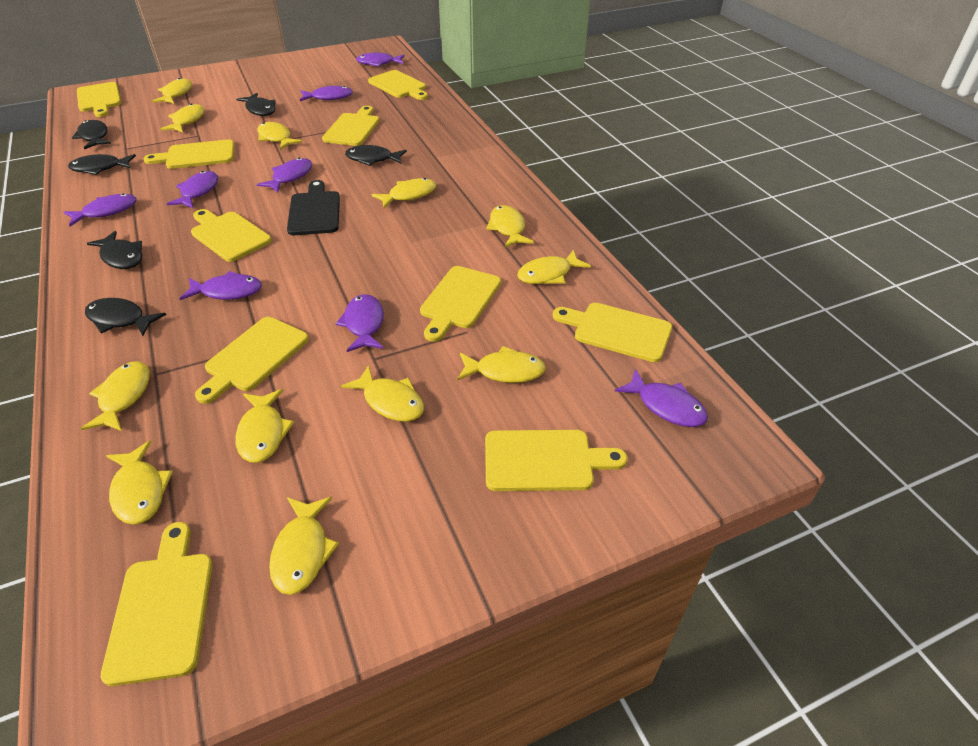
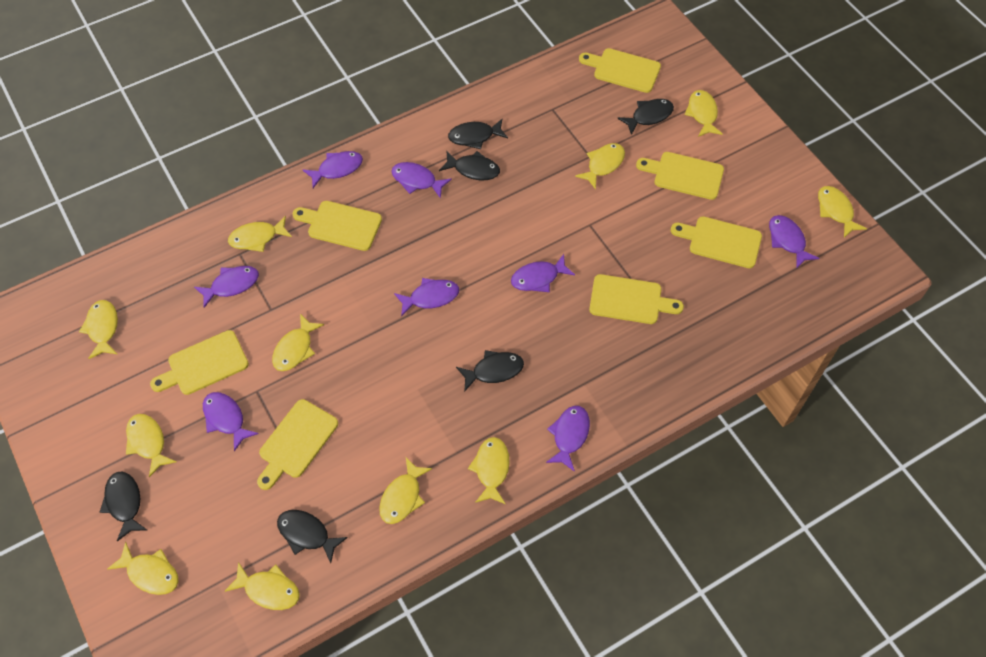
black cutting board: [287,180,340,235] = 1 -> none = 0
yellow cutting board: [77,82,121,117] [101,522,213,686] [144,139,234,169] [191,209,272,262] [195,317,309,404] [322,106,379,146] [368,70,428,100] [420,266,501,342] [485,430,627,491] [553,303,672,362] = 10 -> [150,330,249,395] [257,399,338,490] [293,201,382,251] [579,48,661,93] [589,274,684,324] [636,152,724,200] [671,216,762,268] = 7
yellow fish: [81,361,150,431] [106,440,173,525] [152,78,192,104] [161,104,205,132] [235,389,294,463] [257,122,302,150] [269,497,339,595] [341,365,424,422] [371,178,436,208] [457,346,546,383] [486,205,534,248] [517,250,591,284] = 12 -> [79,300,118,359] [107,542,179,595] [126,414,176,477] [225,562,300,610] [228,216,292,252] [272,314,324,371] [379,457,432,524] [468,437,510,504] [575,143,625,190] [685,90,723,137] [818,186,867,238] = 11

